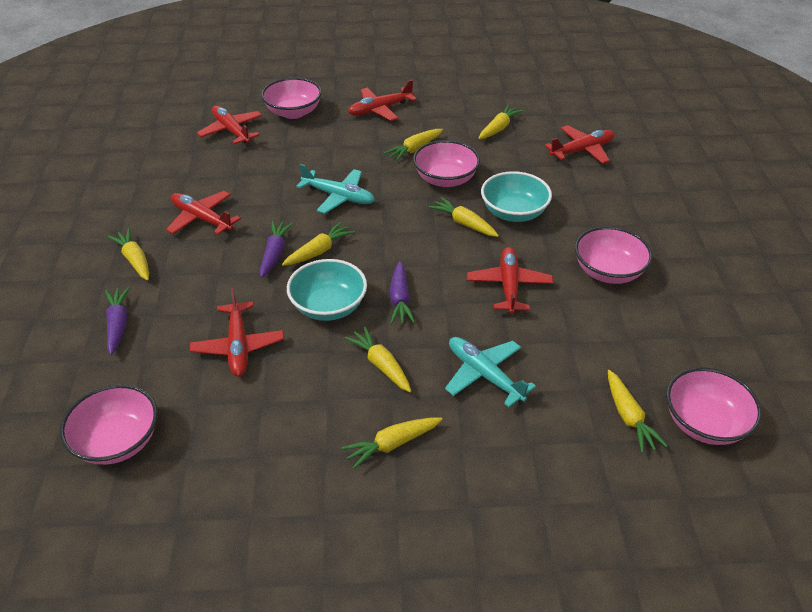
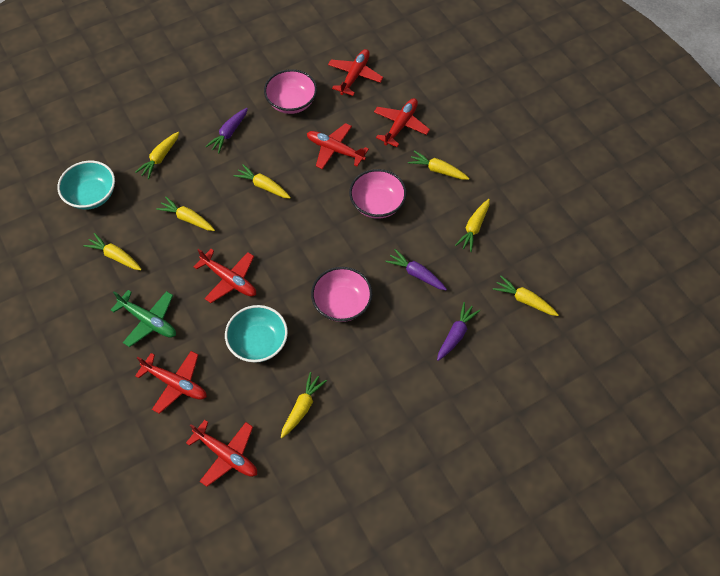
green plane: none = 0 -> [111,290,176,347] = 1
pink bowl: [60,384,158,465] [261,78,322,119] [413,140,480,187] [575,226,653,284] [666,367,762,445] = 5 -> [264,69,317,114] [311,267,372,322] [349,169,407,219] = 3
turquoise plane: [296,164,375,214] [445,337,536,407] = 2 -> none = 0

